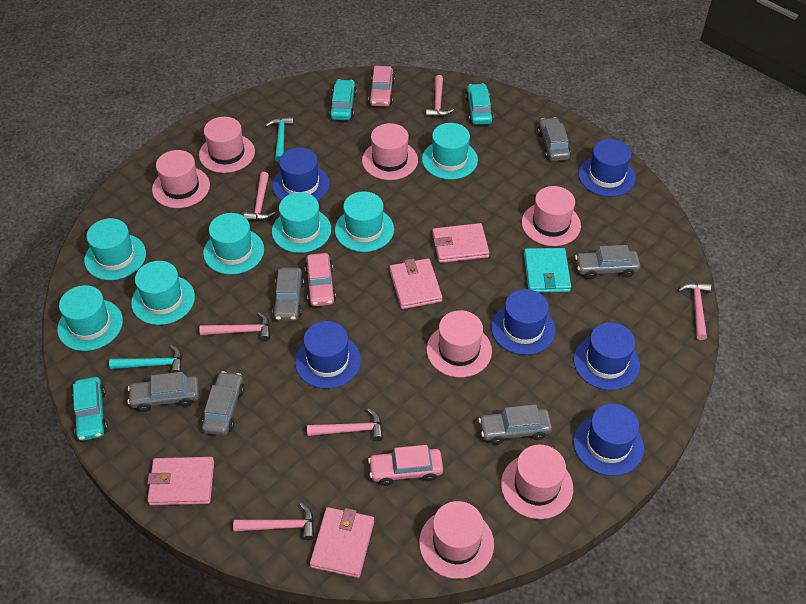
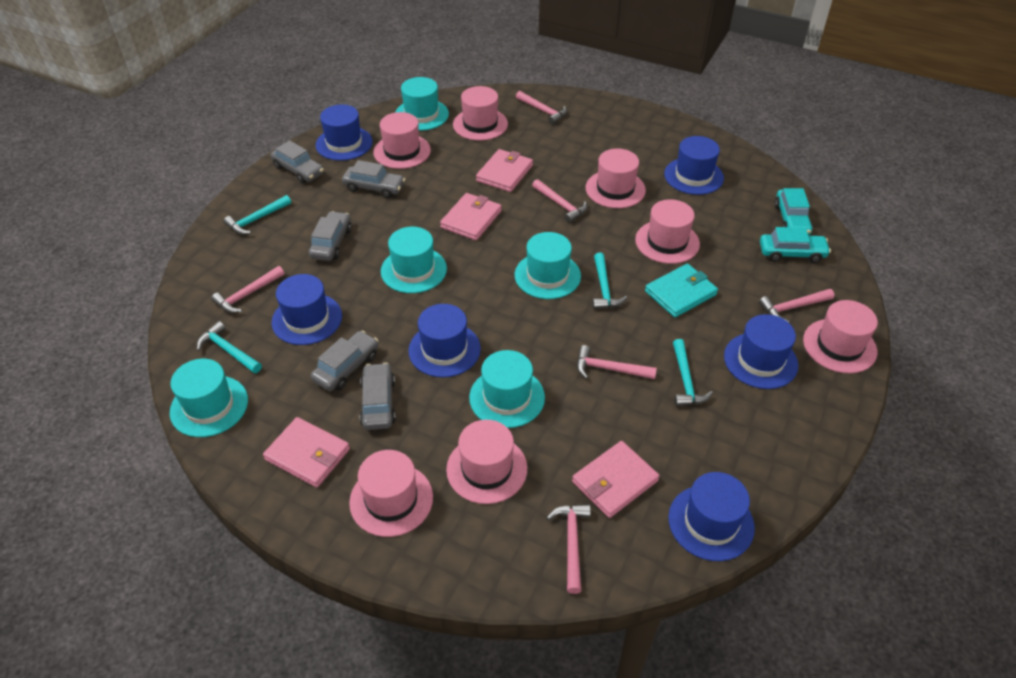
grey car: [127,372,199,412] [202,371,244,436] [272,268,304,321] [478,404,552,445] [537,117,571,161] [575,245,640,279] = 6 -> [271,140,324,184] [309,211,352,261] [311,330,378,391] [342,160,405,198] [360,362,396,430] = 5
pink car: [305,253,336,306] [368,66,395,107] [368,445,443,486] = 3 -> none = 0
turquoise car: [73,377,108,441] [329,79,357,120] [465,83,494,125] = 3 -> [760,227,831,263] [774,188,812,235] = 2
turquoise hammer: [109,345,182,373] [265,117,294,163] = 2 -> [197,321,262,373] [223,195,291,235] [592,253,627,309] [673,339,713,406] = 4
turquoise hat: [57,285,123,351] [84,218,146,280] [131,261,195,325] [203,213,264,275] [272,192,331,253] [335,191,394,252] [422,123,478,180] = 7 -> [170,359,248,437] [381,227,447,293] [395,77,449,131] [469,350,545,428] [515,232,581,299] = 5

